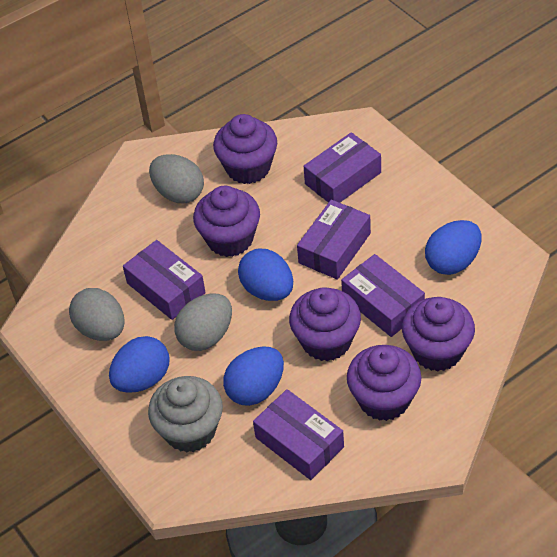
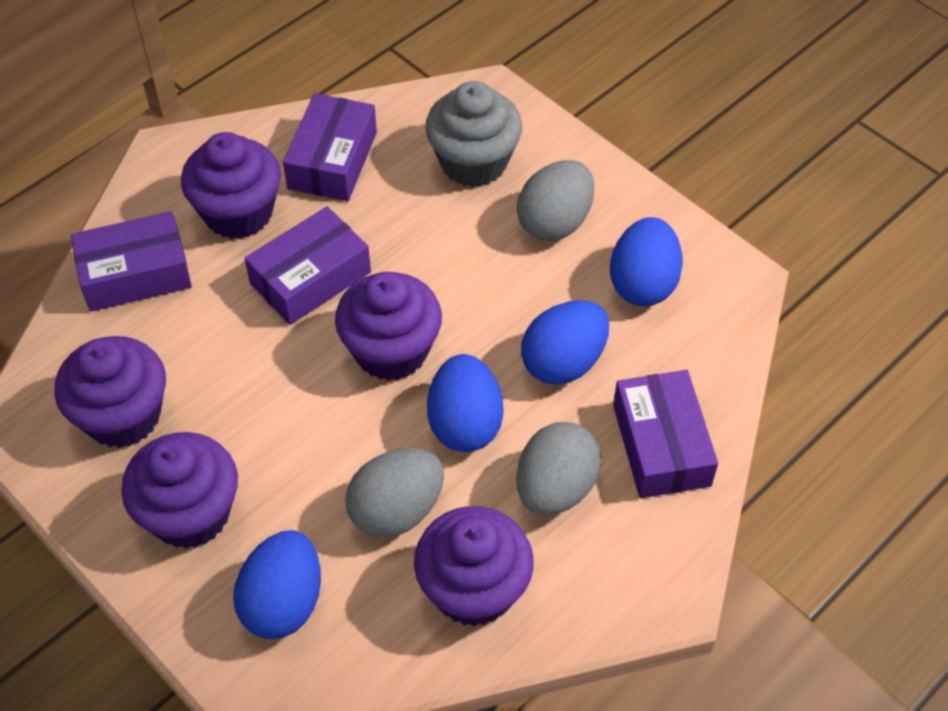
purple box: [123,240,206,320] [253,389,344,480] [297,200,371,280] [304,132,381,203] [341,254,425,337] = 5 -> [71,211,192,312] [244,206,371,325] [283,93,377,201] [613,370,718,498] = 4

